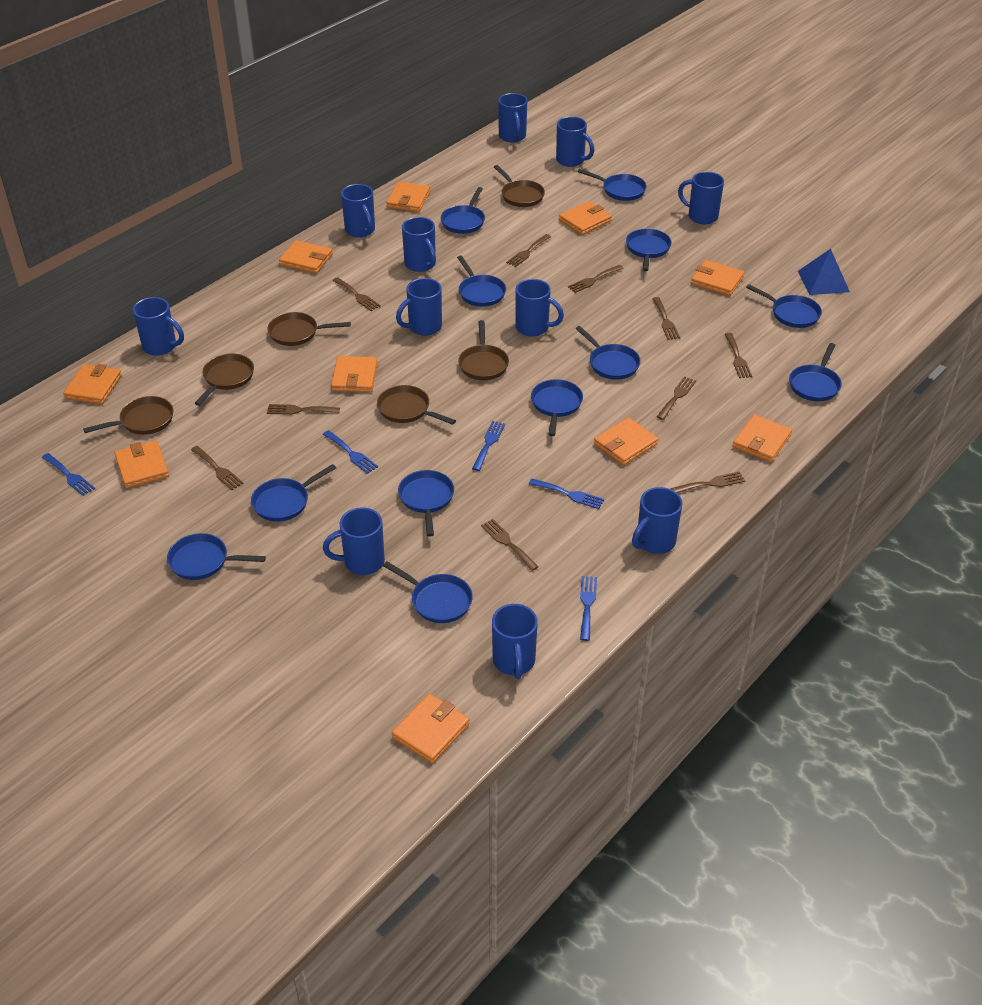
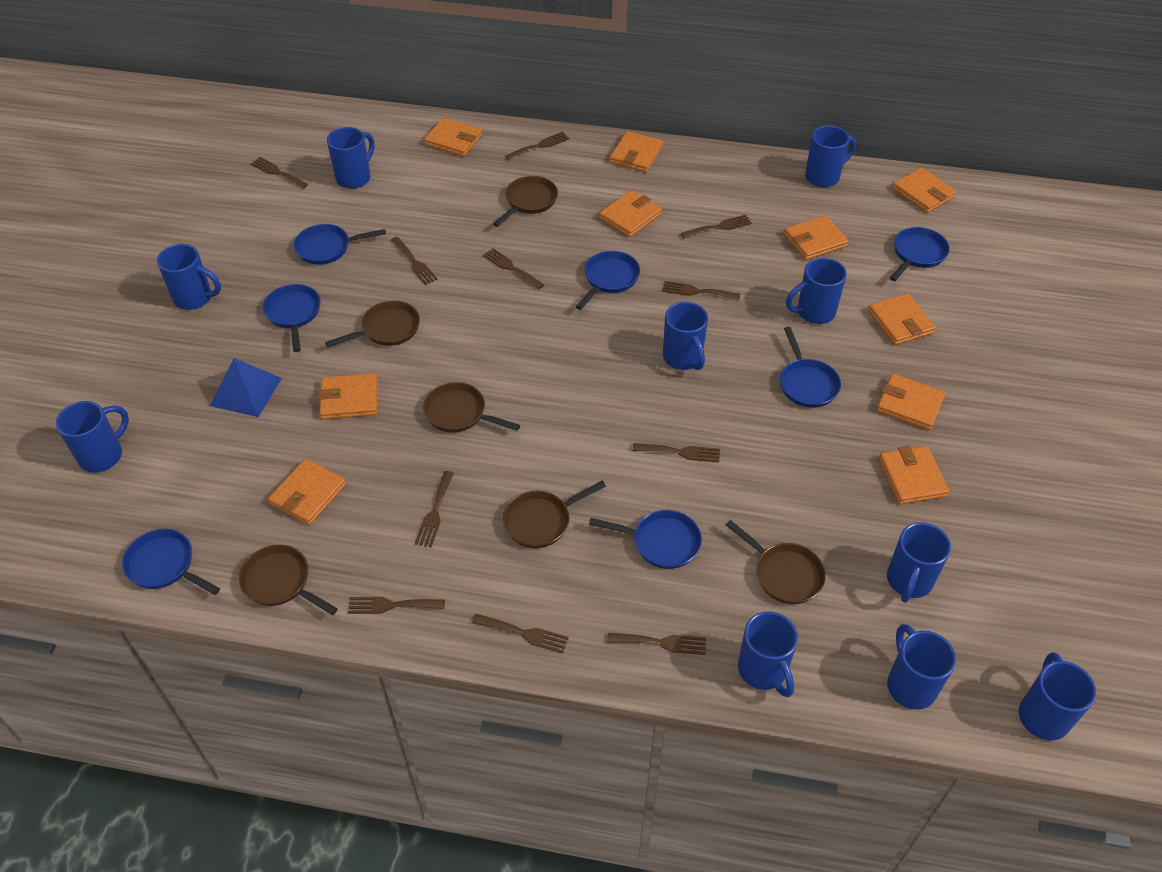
blue fork: [42,453,95,496] [323,430,378,474] [472,421,505,471] [529,479,604,509] [580,576,597,641] = 5 -> none = 0
blue mug: [133,297,184,356] [323,507,385,575] [341,184,375,238] [396,278,442,336] [402,217,436,272] [492,604,538,679] [498,93,527,143] [515,279,564,337] [556,116,594,167] [632,487,683,554] [678,171,724,224] = 11 -> [56,401,129,473] [157,244,221,310] [327,127,374,189] [663,302,708,370] [738,612,798,697] [786,257,847,324] [805,125,856,187] [887,522,951,603] [887,624,956,710] [1019,652,1096,740] = 10
blue pan: [167,533,266,580] [251,464,336,522] [383,561,473,623] [398,470,454,537] [441,187,485,234] [457,255,506,307] [531,379,583,436] [575,326,640,380] [578,169,647,201] [626,228,671,271] [746,284,822,328] [789,343,842,401] = 12 -> [122,529,220,595] [263,284,320,352] [294,224,386,265] [576,251,640,310] [589,510,702,569] [780,327,841,408] [890,227,950,281] = 7
brown fork: [191,446,244,490] [267,404,340,415] [332,277,381,311] [481,519,539,571] [506,234,551,267] [568,265,624,293] [652,297,680,340] [657,376,696,420] [670,471,745,493] [725,333,752,378] = 10 -> [251,157,308,189] [348,597,445,614] [391,236,438,285] [415,471,454,547] [472,614,569,653] [483,248,544,290] [505,132,569,160] [607,633,706,655] [633,443,720,463] [662,281,741,300] [681,215,752,238] = 11

